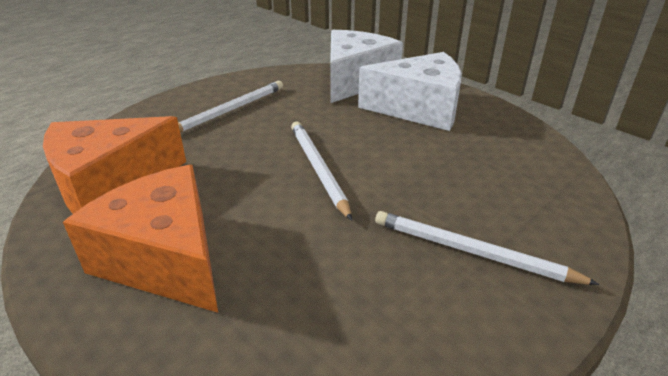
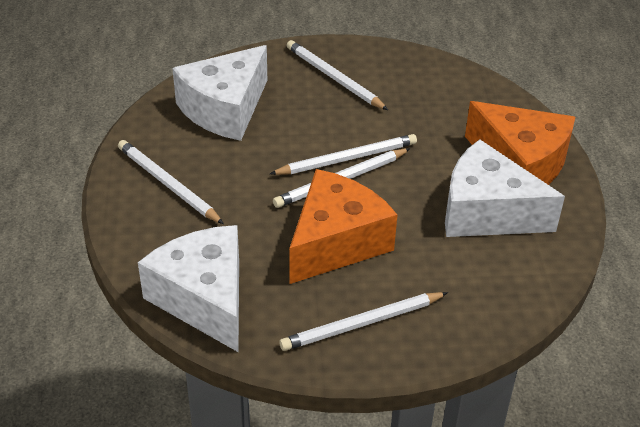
white cheese: [330,30,403,103] [358,52,462,131] = 2 -> [138,225,239,352] [172,45,267,141] [445,139,565,237] = 3
white pencil: [178,81,283,132] [291,122,352,221] [375,211,600,285] = 3 -> [118,140,224,224] [270,134,417,175] [273,148,410,208] [279,292,448,351] [287,40,388,110] = 5

